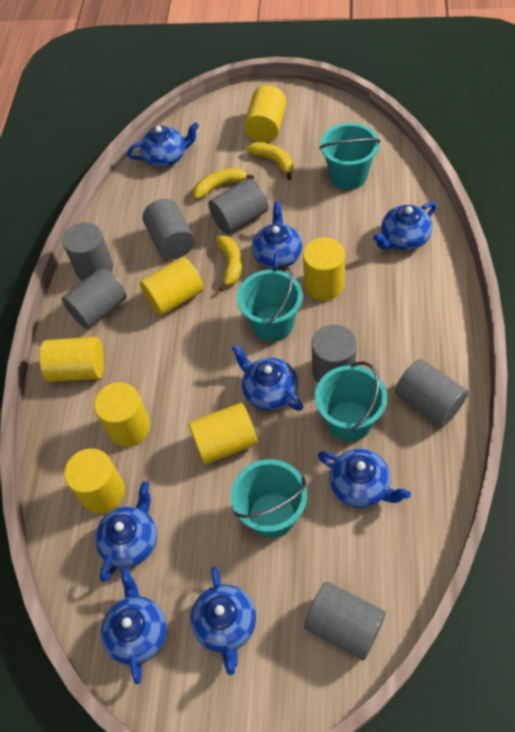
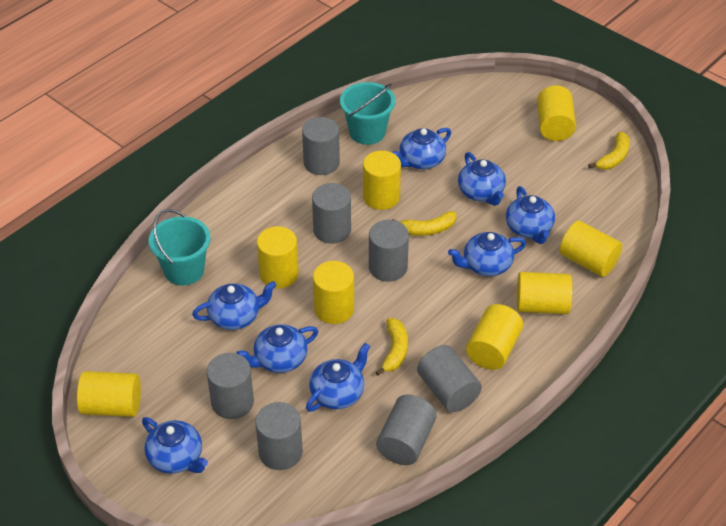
turquoise bucket: [231,459,307,538] [237,265,303,342] [315,361,387,442] [319,123,380,190] = 4 -> [149,209,210,286] [340,82,395,145] = 2
yellow cylinder: [39,337,104,382] [64,448,125,514] [94,382,150,447] [140,257,204,316] [188,403,258,465] [244,85,286,142] [303,238,345,301] = 7 -> [77,371,141,417] [257,226,299,288] [313,261,354,324] [363,151,401,210] [466,304,523,370] [516,272,572,314] [537,86,576,141] [560,221,622,277] = 8

